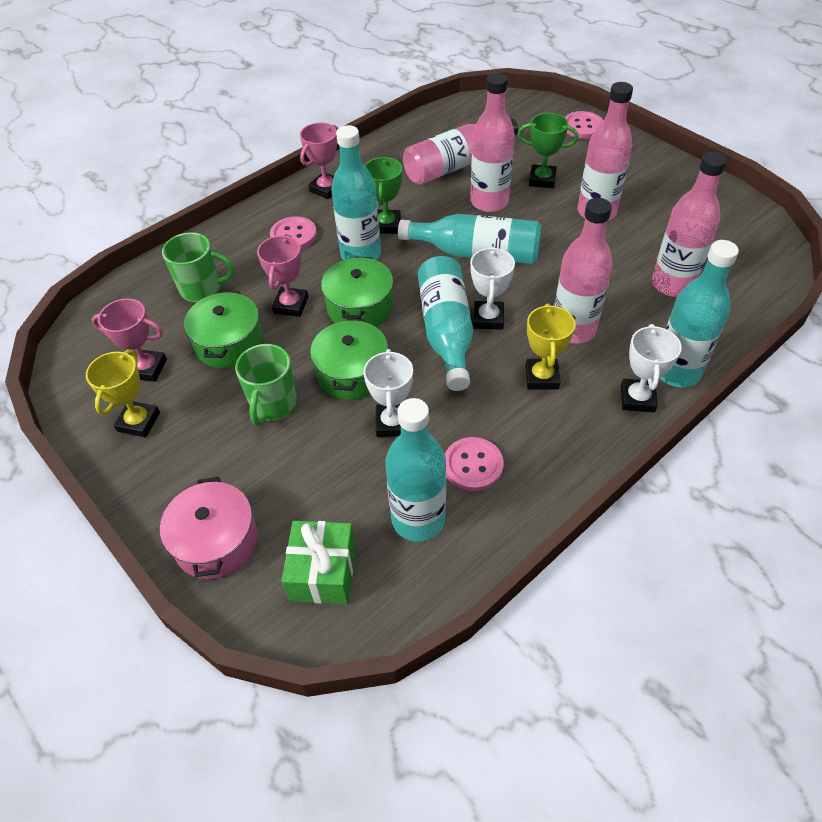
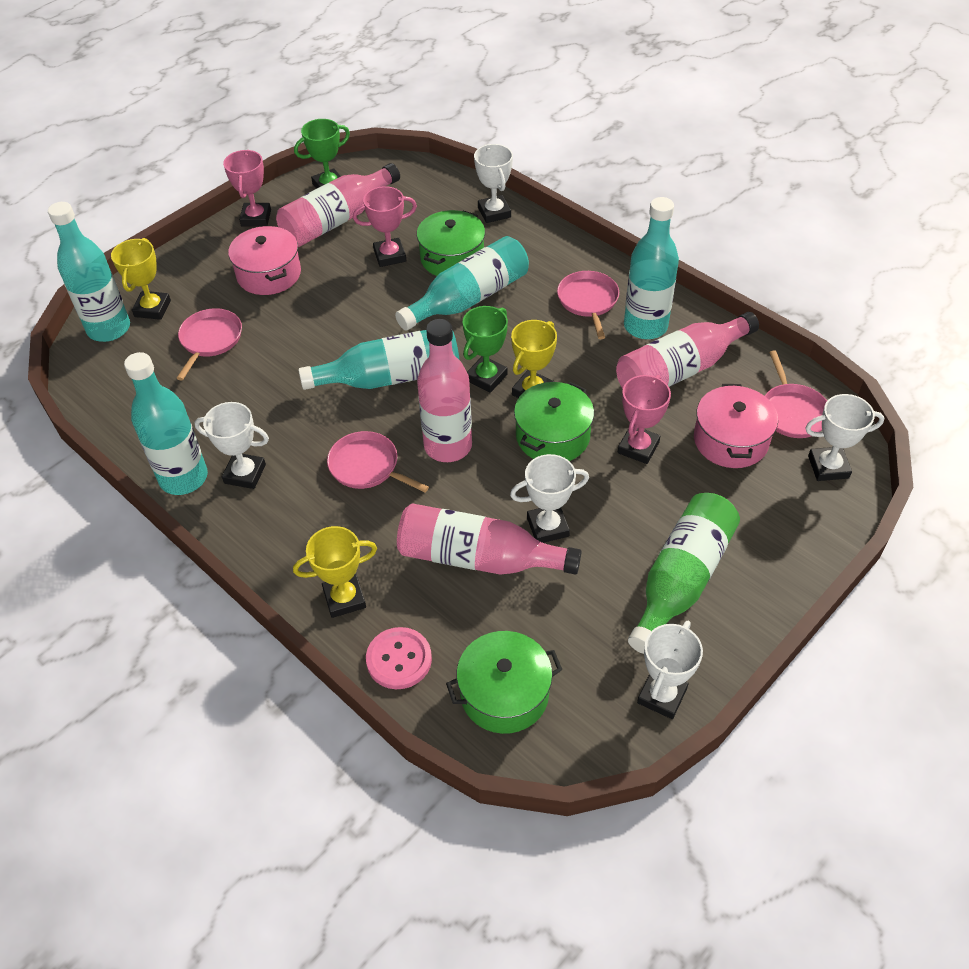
green bottle: none = 0 -> [628,493,740,654] = 1
green gift: [282,521,356,604] = 1 -> none = 0
green mug: [162,232,234,302] [235,344,297,426] = 2 -> none = 0
pink bottle: [403,118,518,185] [470,73,515,212] [554,198,613,344] [577,82,633,221] [652,152,727,297] = 5 -> [276,163,400,247] [397,503,582,575] [417,319,472,462] [616,312,759,389] = 4
pink button: [270,216,317,249] [445,437,504,491] [565,111,603,139] = 3 -> [366,627,432,689] = 1
pink pan: none = 0 -> [177,308,242,381] [327,431,429,493] [557,271,619,339] [765,350,827,438] = 4
pink pot: [160,477,258,579] = 1 -> [228,226,301,295] [694,384,778,468] = 2
white trophy: [363,349,413,437] [470,247,515,330] [621,324,682,412] = 3 -> [194,402,269,489] [474,144,513,223] [510,454,589,543] [637,621,703,719] [805,394,884,481] = 5
yellow trophy: [86,349,160,437] [525,303,575,389] = 2 -> [111,238,171,320] [293,526,377,618] [511,320,557,398] = 3

